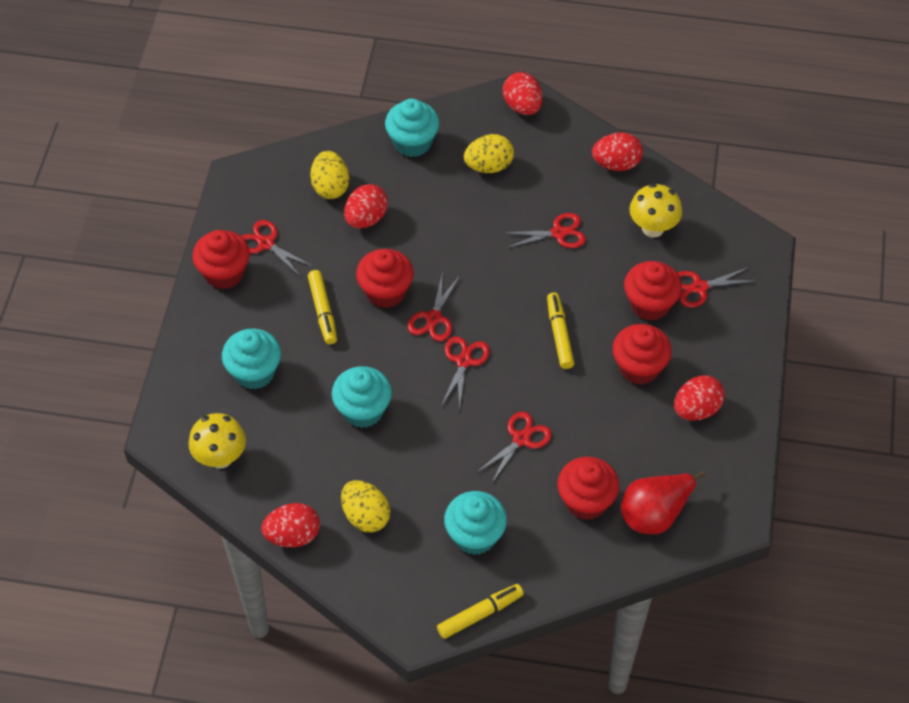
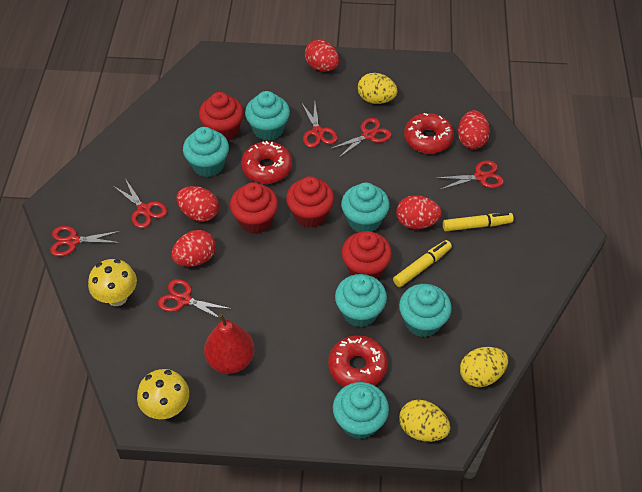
red cupcake: [192,230,250,289] [356,249,414,308] [557,457,619,520] [613,324,672,385] [624,261,682,321] = 5 -> [199,92,244,141] [230,182,278,234] [286,176,334,228] [342,231,392,279] = 4
red donut: none = 0 -> [241,141,292,184] [328,335,388,387] [404,113,454,154] = 3
turquoise cupcake: [222,329,281,390] [332,366,392,428] [385,98,439,157] [444,491,507,555] = 4 -> [183,127,229,177] [245,91,290,141] [333,382,389,440] [335,274,387,327] [341,182,390,232] [399,284,452,337] = 6
yellow marker: [308,270,337,344] [437,584,524,639] [547,293,574,369] = 3 -> [393,240,452,287] [443,213,514,231] = 2

